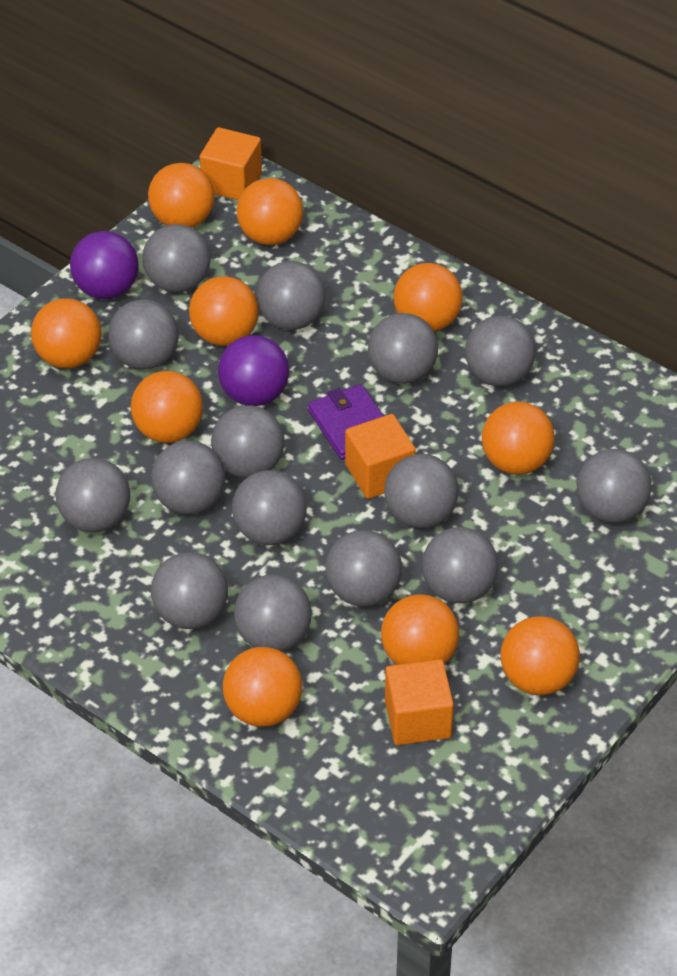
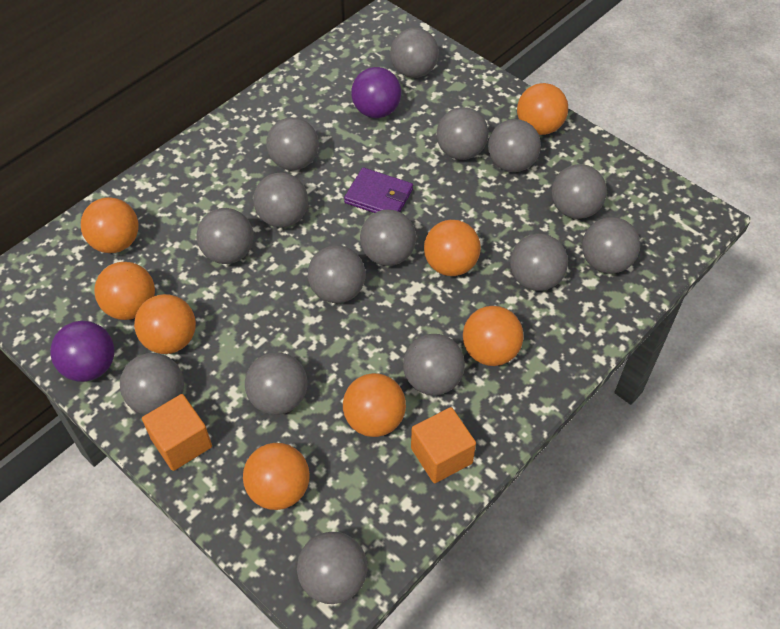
orange ball: [31,298,102,368] [131,371,203,443] [148,163,214,228] [189,276,258,346] [223,647,302,727] [237,178,303,245] [381,594,459,665] [393,263,463,331] [482,402,555,474] [500,616,580,695] = 10 -> [81,197,139,253] [94,262,155,320] [134,294,196,354] [243,443,310,510] [343,373,406,437] [424,220,481,276] [463,306,524,366] [517,83,568,135] = 8
orange cube: [200,127,262,200] [345,414,416,499] [385,659,454,745] = 3 -> [142,394,212,471] [411,407,476,483] = 2

